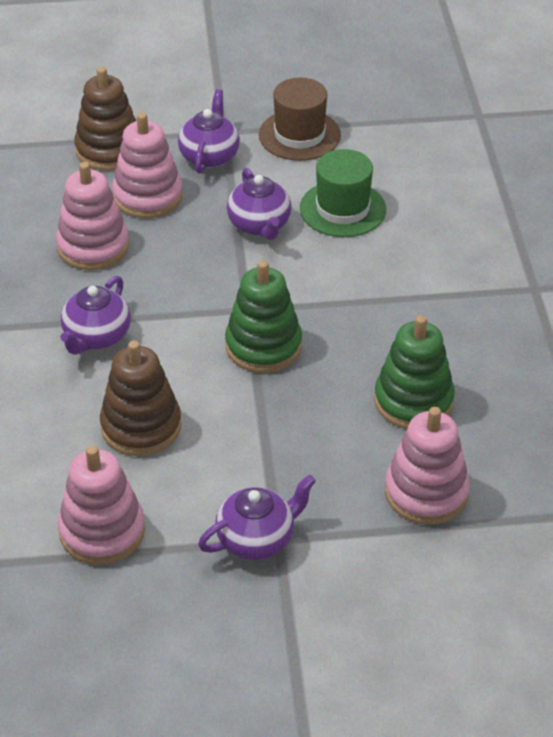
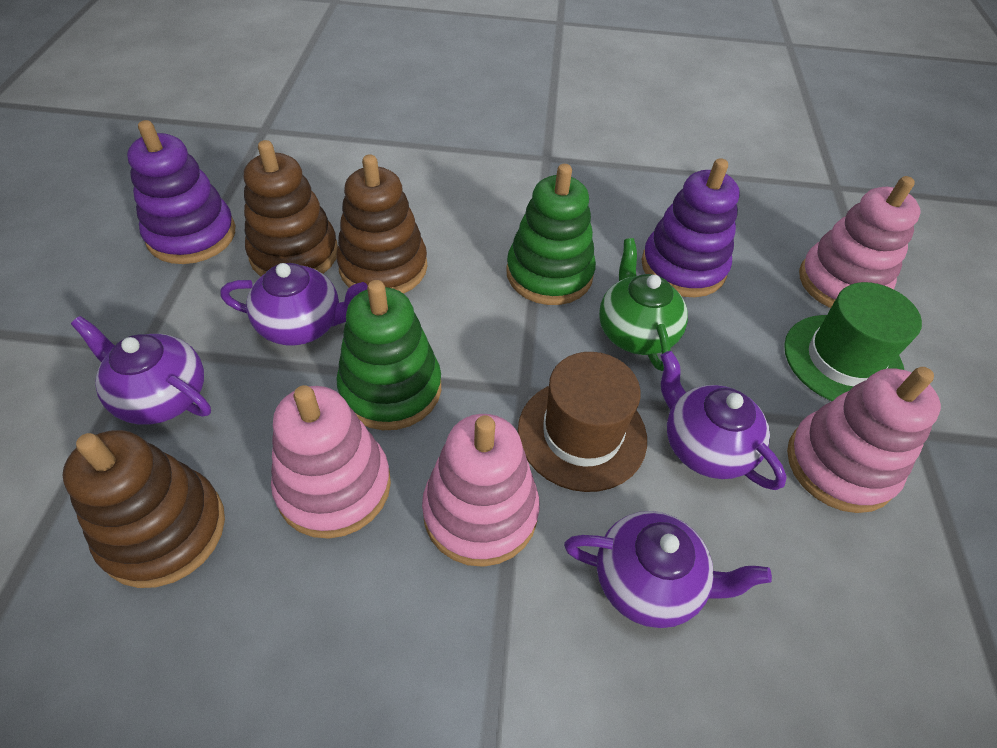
brown stacking toy: [74,67,136,171] [100,341,181,456] = 2 -> [63,430,225,588] [244,140,338,277] [336,154,427,294] = 3
green teapot: none = 0 -> [599,238,688,371] = 1
purple stacking toy: none = 0 -> [127,120,235,264] [641,158,740,297] = 2

